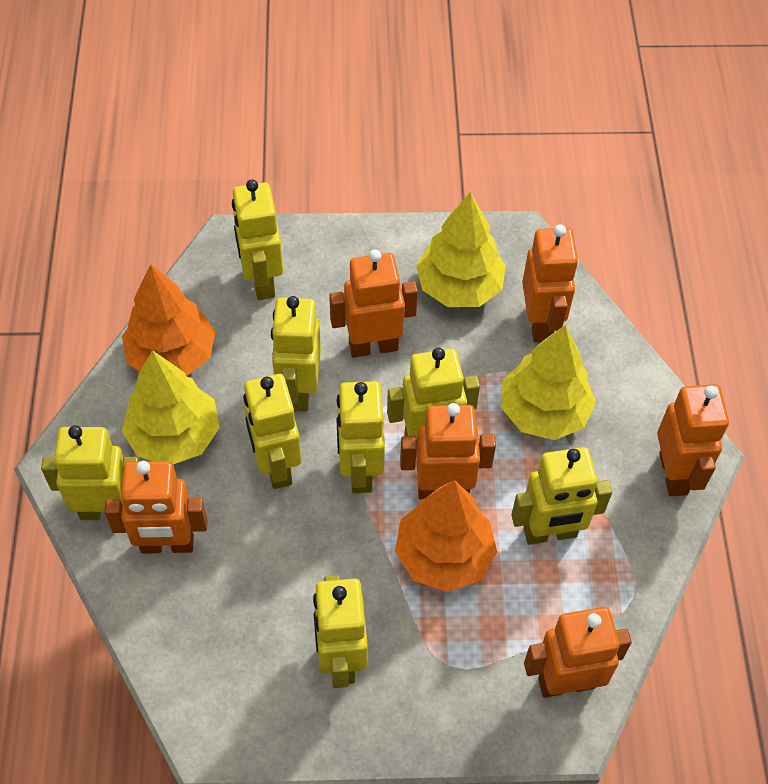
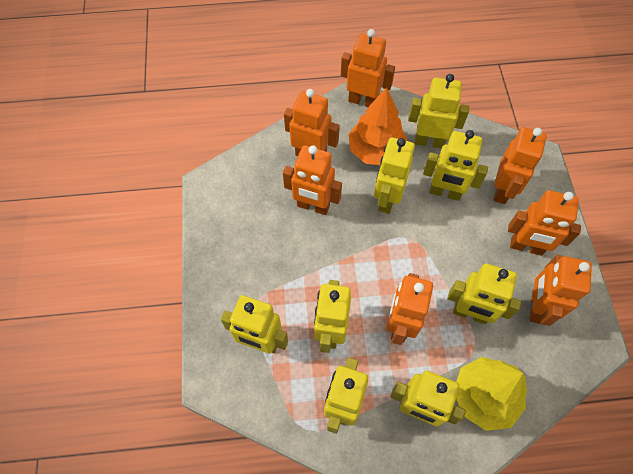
orange robot: [104,461,208,554] [329,249,418,358] [400,403,496,500] [522,224,579,343] [524,607,632,698] [657,384,729,496] = 6 -> [283,145,342,215] [284,89,340,156] [341,29,395,107] [387,273,433,345] [494,127,547,204] [508,190,581,256] [530,255,592,326] = 7
orange tree: [122,264,216,376] [395,480,497,592] = 2 -> [349,87,407,165] = 1
yellow tree: [122,350,220,464] [416,192,506,307] [501,325,596,440] = 3 -> [456,357,527,431] = 1

